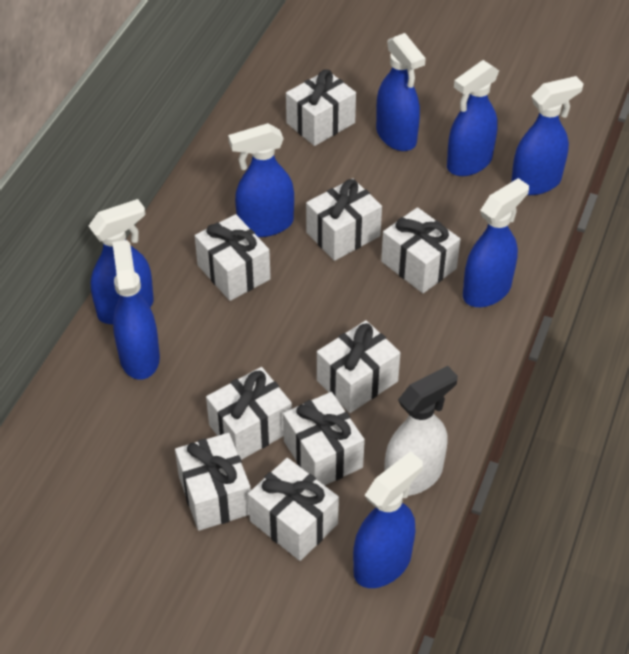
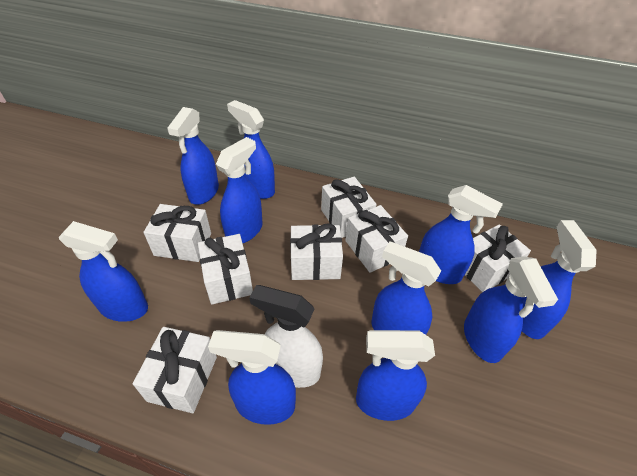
blue spray bottle: [89,199,154,324] [112,240,160,380] [228,123,294,237] [353,451,423,588] [376,33,426,151] [447,60,499,176] [463,178,529,307] [511,76,583,195] = 8 -> [59,221,148,322] [167,107,219,205] [208,330,296,425] [216,137,263,243] [227,100,275,199] [356,330,435,421] [372,241,441,335] [419,185,503,284] [464,256,558,363] [522,220,596,339] = 10
white gift: [175,433,251,531] [195,214,271,301] [206,367,292,460] [248,458,339,561] [283,392,365,486] [286,69,356,146] [306,178,382,261] [317,320,401,413] [381,207,460,293] = 9 -> [133,327,217,413] [143,204,211,262] [198,234,253,305] [290,223,343,280] [321,177,377,238] [345,205,408,273] [465,224,531,292] = 7

